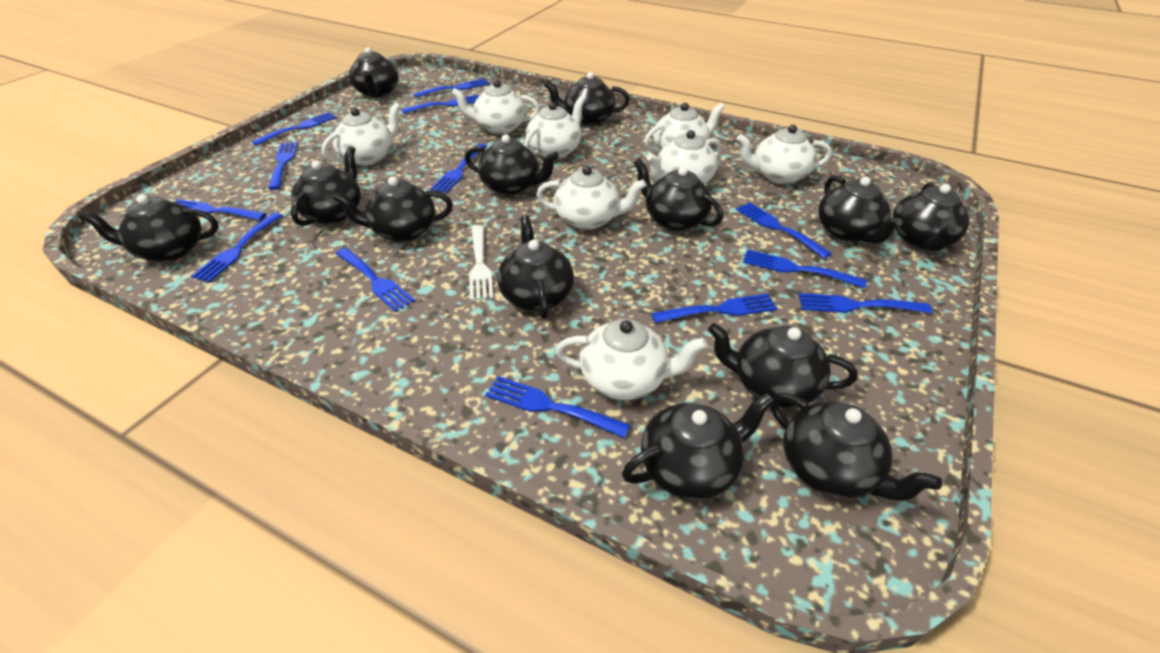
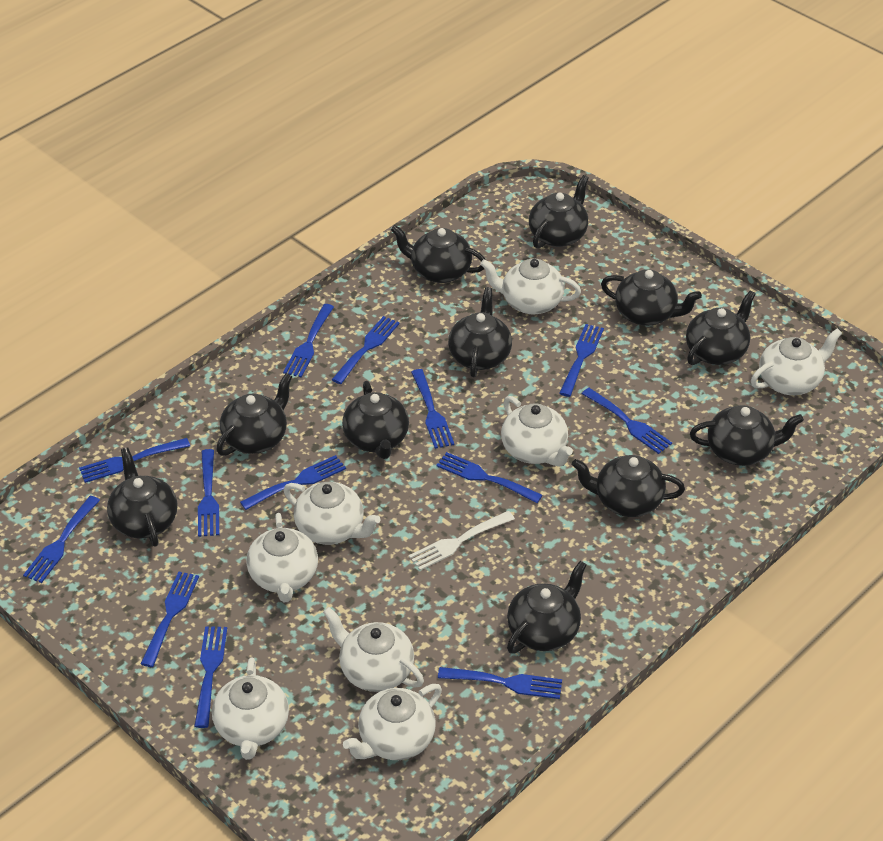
black teapot: [79,194,218,262] [291,146,361,226] [333,176,453,242] [349,47,399,98] [465,134,559,195] [497,215,574,319] [544,72,630,126] [622,393,774,500] [634,158,723,231] [708,323,858,408] [770,393,942,501] [818,176,903,243] [893,182,970,252] = 13 -> [107,447,178,546] [217,373,293,456] [342,381,409,459] [391,225,485,283] [448,287,512,377] [507,561,587,654] [529,175,589,248] [572,455,685,517] [601,269,702,326] [686,290,756,365] [690,405,804,466] = 11

